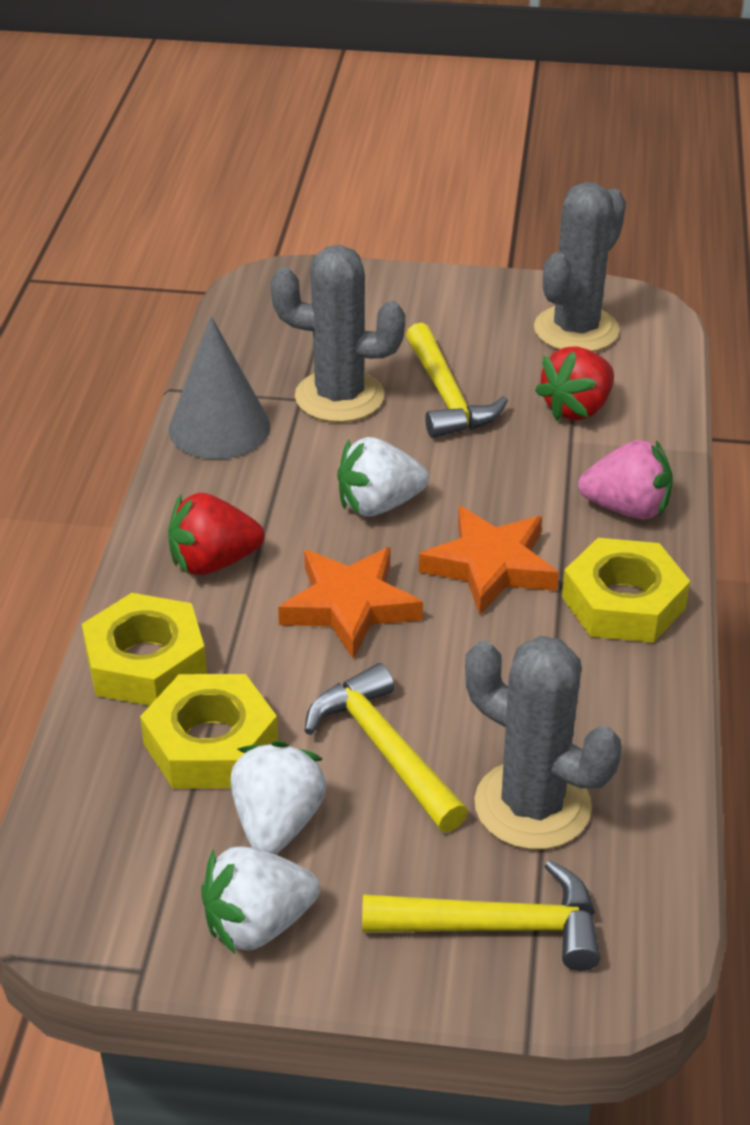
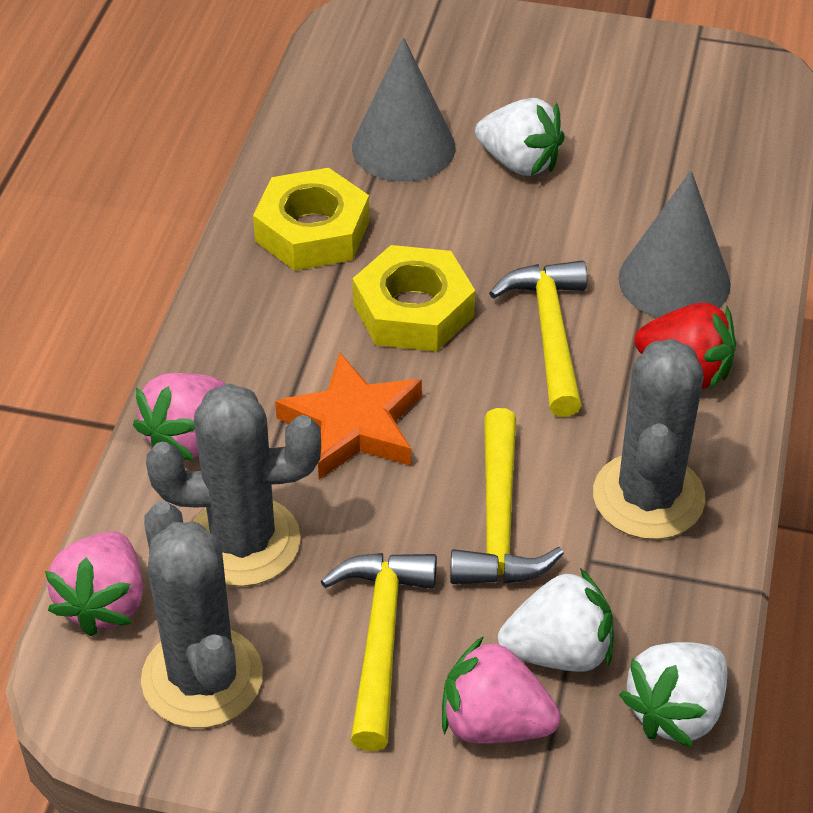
grey cone: [169,317,270,459] = 1 -> [352,37,456,182] [618,171,731,318] = 2
orange star: [278,547,423,659] [419,506,559,615] = 2 -> [275,352,422,480] = 1
pink strawberry: [578,440,673,520] = 1 -> [45,532,143,637] [133,373,226,461] [442,636,561,744] = 3
red strawberry: [168,493,265,575] [535,346,614,421] = 2 -> [635,303,736,390] = 1
yellow nut: [82,593,207,706] [140,674,278,789] [562,538,690,643] = 3 -> [253,168,369,271] [353,245,475,352] = 2

